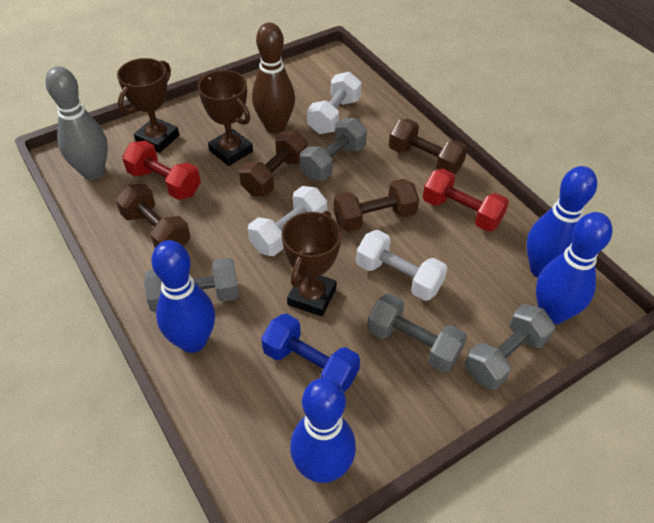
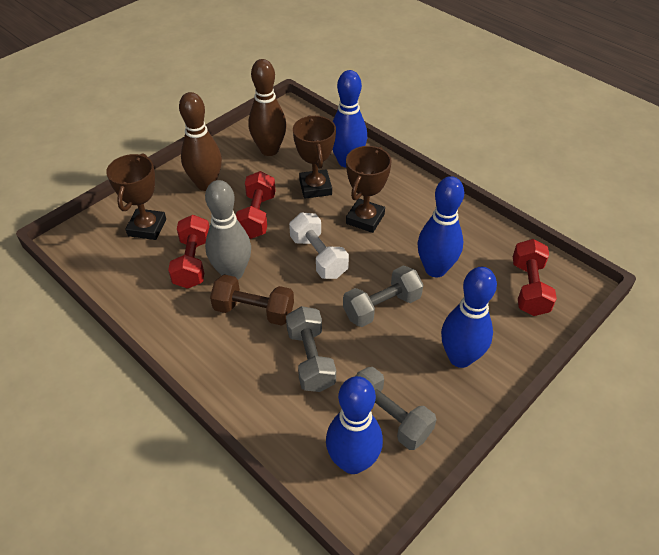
blue dumbbell: [261,313,360,392] = 1 -> none = 0
brown bowling pin: [252,22,295,133] = 1 -> [179,92,222,191] [249,59,286,156] = 2
brown dumbbell: [115,184,190,248] [239,130,308,196] [334,179,419,232] [389,119,468,174] = 4 -> [210,274,294,326] = 1
grey dumbbell: [144,258,239,313] [300,118,367,180] [367,293,467,372] [465,304,555,390] = 4 -> [286,306,336,392] [343,266,423,327] [356,367,437,450] = 3
red dumbbell: [122,141,201,200] [423,169,509,232] = 2 -> [168,215,209,289] [236,171,276,239] [513,239,557,316] = 3
white dumbbell: [248,186,327,256] [307,72,362,134] [356,230,447,301] = 3 -> [289,212,349,279] = 1

